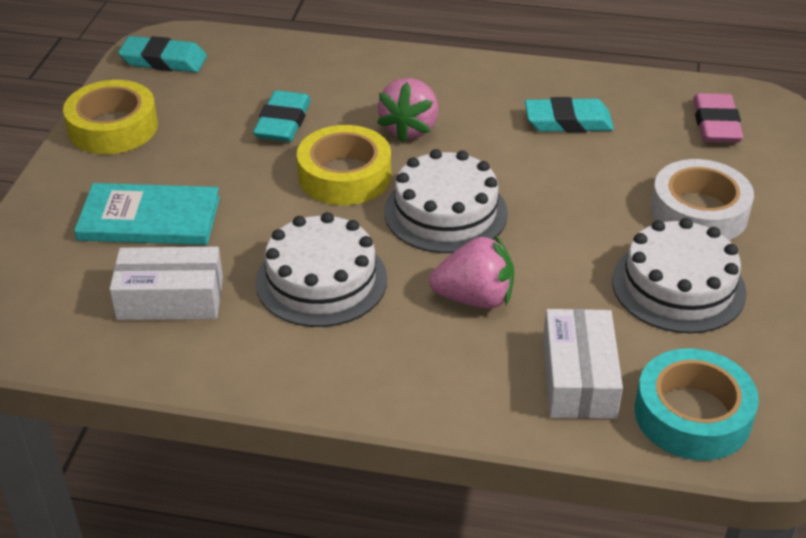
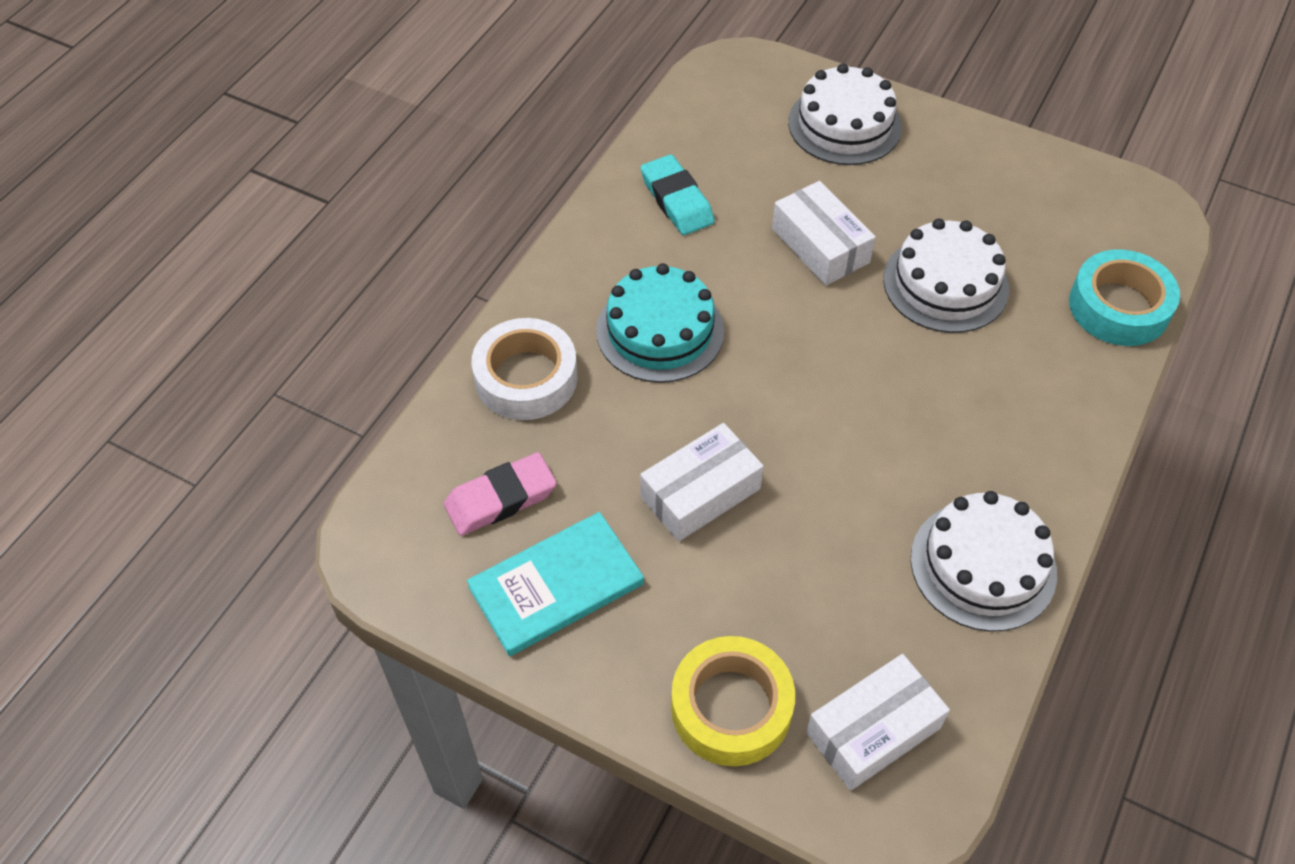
pink strawberry: [377,78,438,143] [429,235,514,309] = 2 -> none = 0
turquoise cake: none = 0 -> [596,263,724,383] = 1
turquoise eraser: [118,36,207,72] [253,90,311,142] [525,97,614,133] = 3 -> [641,154,715,235] = 1
white box: [109,247,223,320] [543,309,623,419] = 2 -> [640,423,764,541] [772,181,876,285] [806,654,950,791] = 3
yellow tape: [63,80,158,154] [297,125,391,205] = 2 -> [671,636,795,766] = 1

